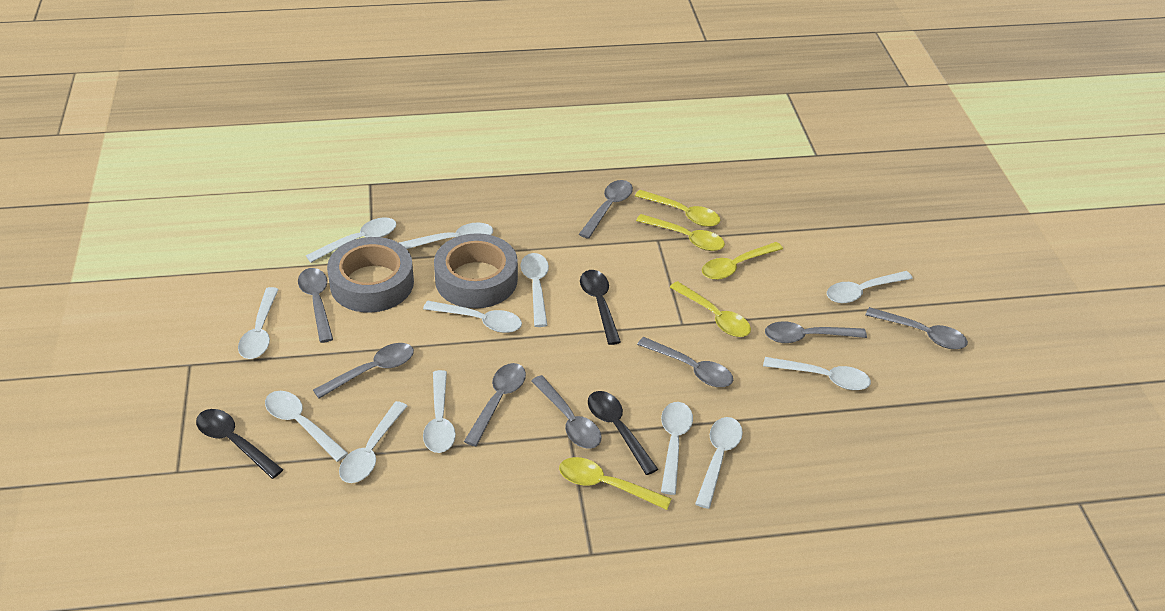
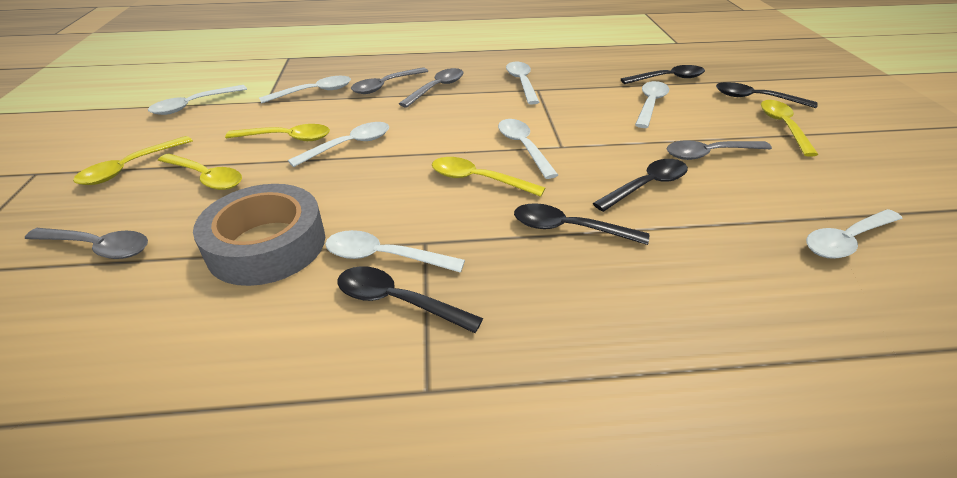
black spoon: [196,409,283,479] [580,270,621,345] [588,391,658,475] = 3 -> [338,266,483,333] [514,203,649,245] [593,159,688,212] [621,65,705,84] [716,82,818,108] = 5
grey spoon: [298,268,333,343] [313,343,414,398] [464,363,526,447] [531,375,602,449] [579,180,633,239] [637,337,733,387] [765,321,867,343] [866,307,968,349] = 8 -> [25,228,148,259] [351,67,428,94] [399,68,463,108] [667,140,772,160] = 4
grey tape: [327,237,414,313] [434,233,518,309] = 2 -> [193,184,325,286] = 1
white spoon: [238,287,279,359] [265,391,348,462] [306,218,396,263] [339,401,407,483] [399,223,493,249] [423,301,522,333] [423,370,456,453] [521,253,549,327] [661,402,693,495] [695,417,743,509] [763,357,871,390] [827,271,913,303] = 12 -> [148,85,247,115] [259,76,351,103] [288,122,389,167] [325,230,465,273] [498,119,558,179] [506,62,539,105] [635,81,669,128] [806,209,903,259] = 8

